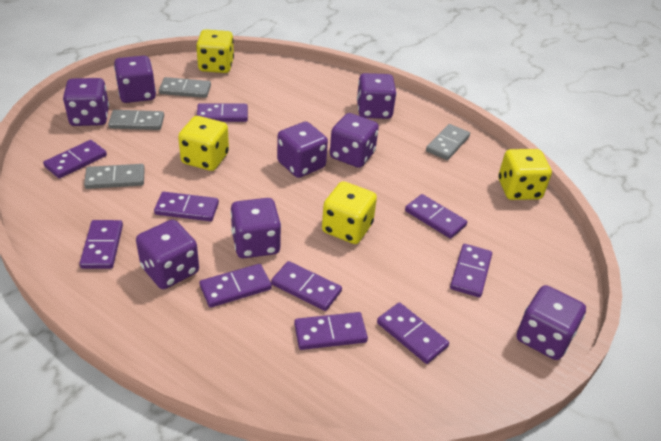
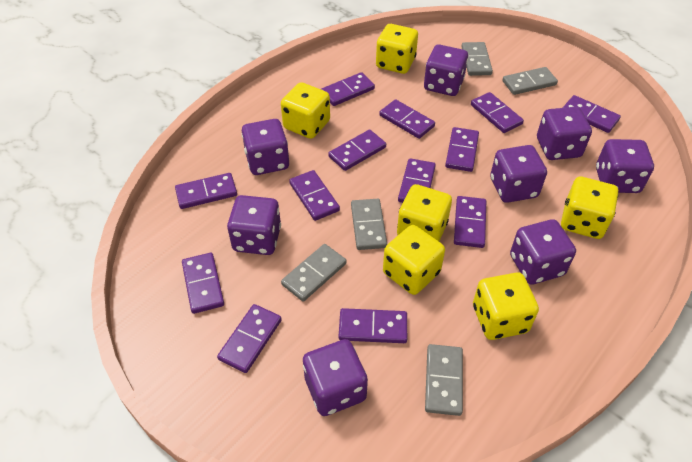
grey domino: [84,164,145,189] [108,110,164,130] [159,77,211,98] [426,124,470,160] = 4 -> [281,244,346,302] [351,199,387,250] [425,344,463,416] [461,42,493,76] [502,67,558,95] = 5
purple domino: [43,140,107,179] [80,220,123,269] [154,192,219,221] [197,103,248,122] [200,264,272,308] [271,261,342,311] [294,312,368,350] [377,302,449,364] [405,194,467,239] [450,244,492,298] = 10 -> [175,173,237,209] [182,253,224,314] [217,304,282,373] [289,170,340,221] [321,72,375,106] [328,130,386,171] [339,308,407,343] [379,99,435,139] [398,158,436,203] [445,127,479,172] [454,196,486,248] [471,92,524,133] [563,95,621,133] = 13
yellow dice: [178,116,229,171] [196,29,234,73] [322,181,377,244] [498,149,552,200] = 4 -> [281,82,330,139] [376,24,418,74] [383,225,445,295] [397,184,452,241] [473,272,539,340] [561,176,618,239] = 6

